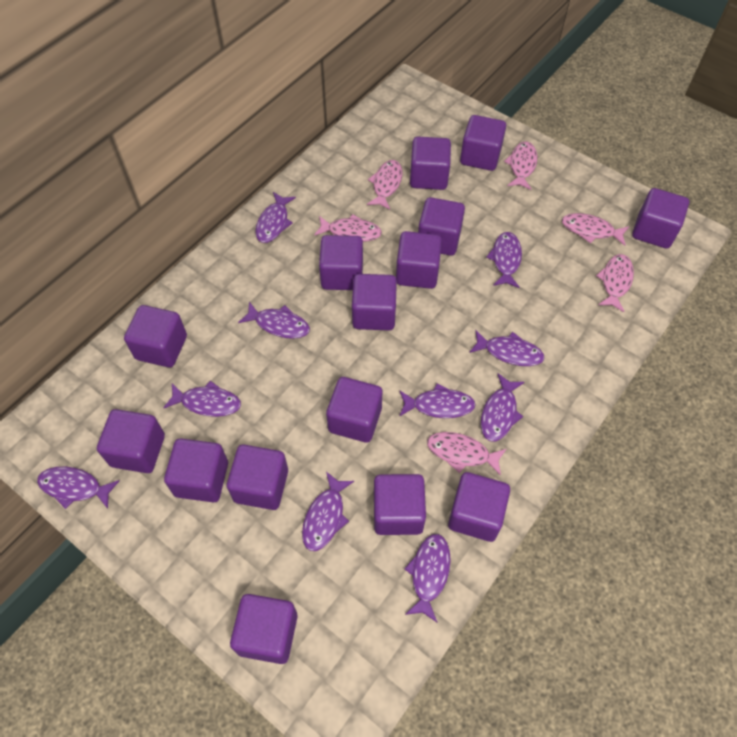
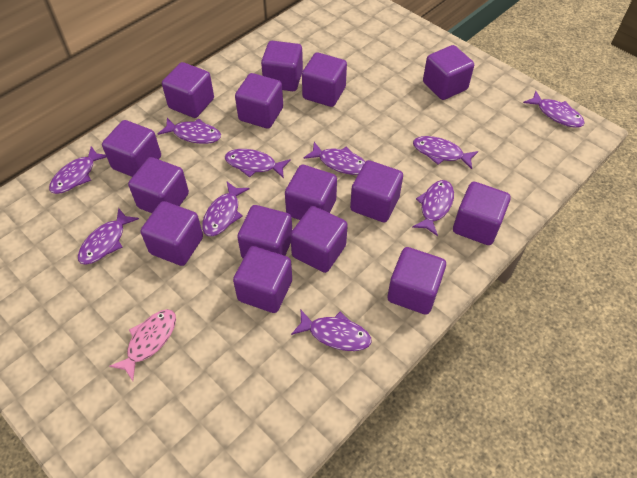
pink fish: [314,214,382,242] [367,160,402,210] [427,432,506,476] [504,142,537,190] [562,213,629,246] [596,254,634,312] = 6 -> [109,309,176,381] = 1

